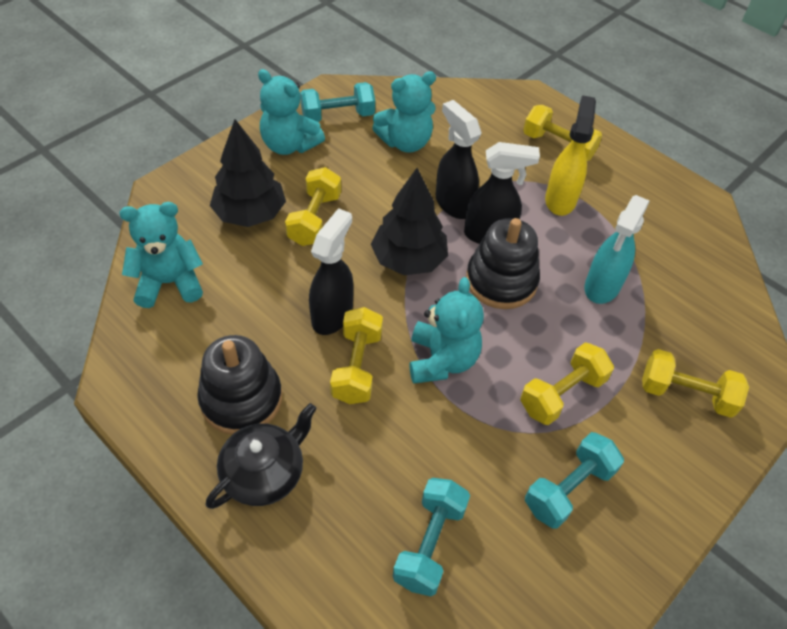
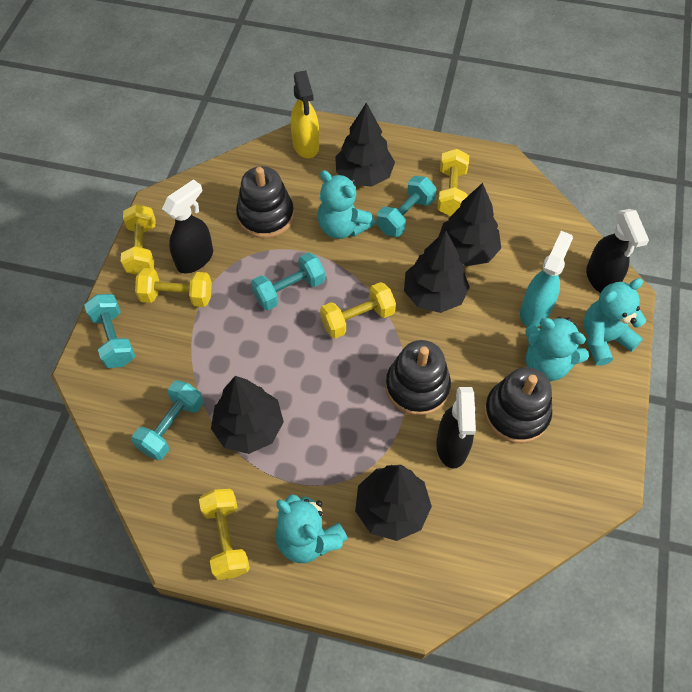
black stacking toy: [197,335,282,434] [466,218,540,309] = 2 -> [236,166,294,238] [386,340,451,416] [484,367,552,443] = 3
black teapot: [206,403,317,509] = 1 -> none = 0
black tree: [210,119,286,227] [371,168,448,275] = 2 -> [211,376,284,454] [335,103,395,187] [355,465,432,541] [404,231,470,313] [438,183,501,266] = 5
turquoise dumbbell: [300,82,375,122] [393,478,470,596] [525,432,624,529] = 3 -> [84,294,135,368] [131,380,203,460] [251,252,325,310] [377,176,436,237] = 4

